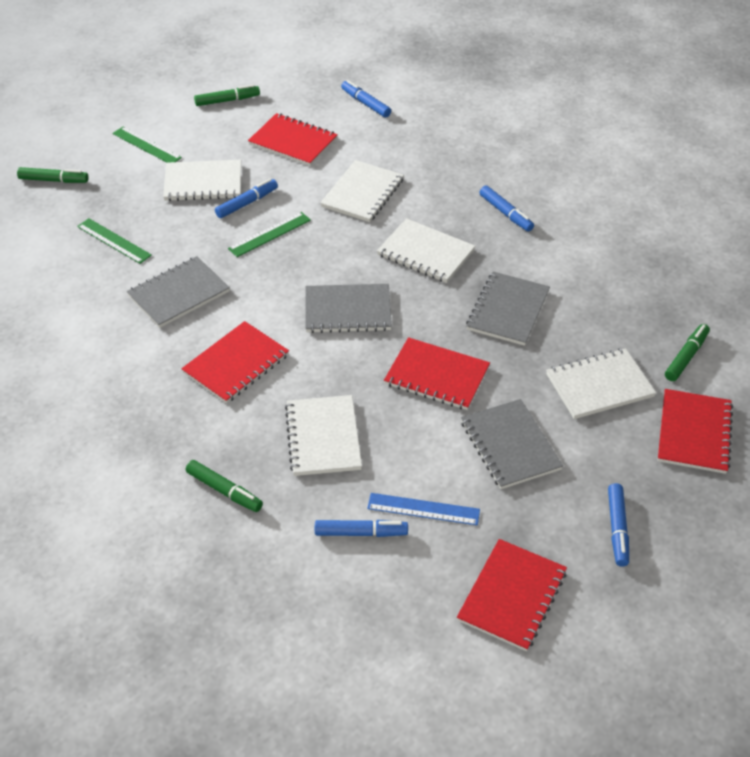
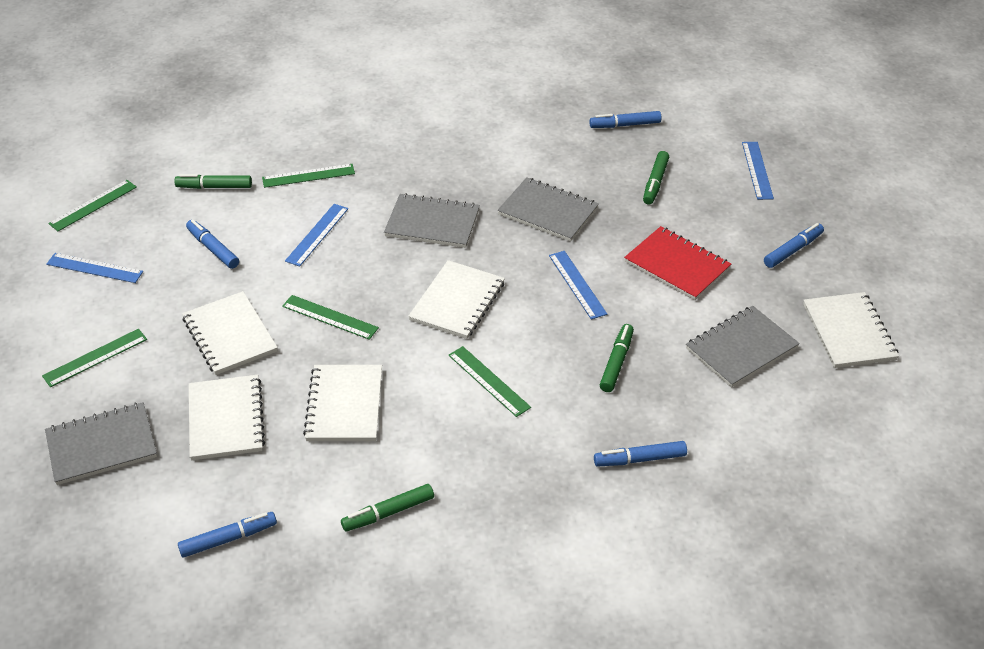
blue ruler: [367,493,480,525] = 1 -> [46,253,143,283] [285,204,348,267] [549,251,607,319] [742,142,774,200] = 4
green ruler: [77,218,152,264] [112,127,182,163] [228,212,311,257] = 3 -> [42,329,147,387] [48,180,137,231] [262,164,355,188] [282,295,379,340] [448,346,531,417] = 5
red notebook: [181,321,289,404] [248,113,338,166] [384,337,490,410] [457,539,567,651] [658,389,733,474] = 5 -> [624,226,731,300] = 1

